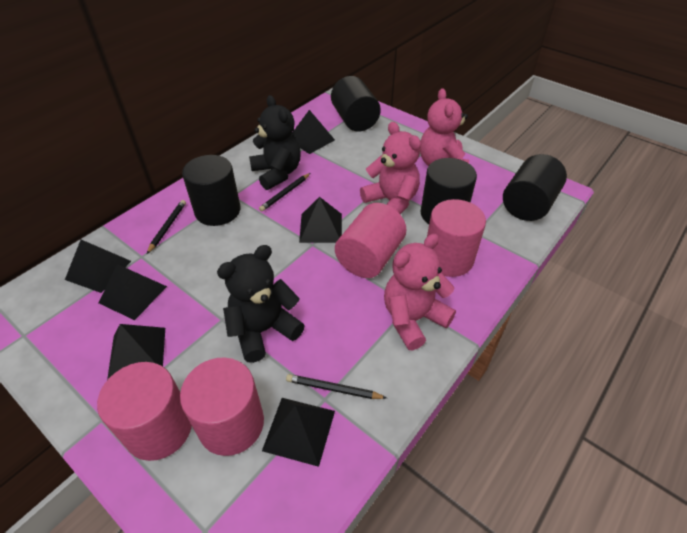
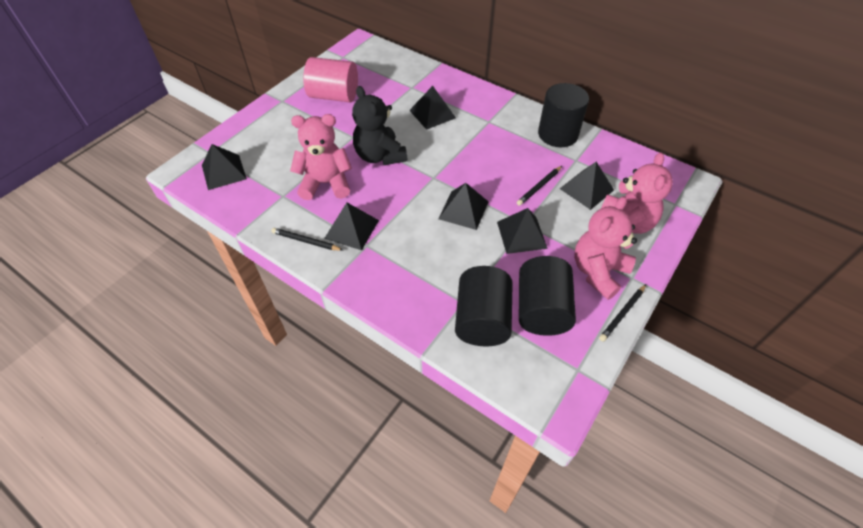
black cylinder: [182,155,240,226] [331,76,381,132] [420,158,477,224] [503,154,567,221] = 4 -> [455,266,513,346] [519,256,576,336] [538,83,589,147] = 3
black teddy bear: [217,245,305,363] [249,95,300,190] = 2 -> [352,86,407,165] = 1
pink cylinder: [97,362,192,461] [180,357,264,456] [335,203,407,278] [427,199,486,277] = 4 -> [303,57,358,103] = 1

